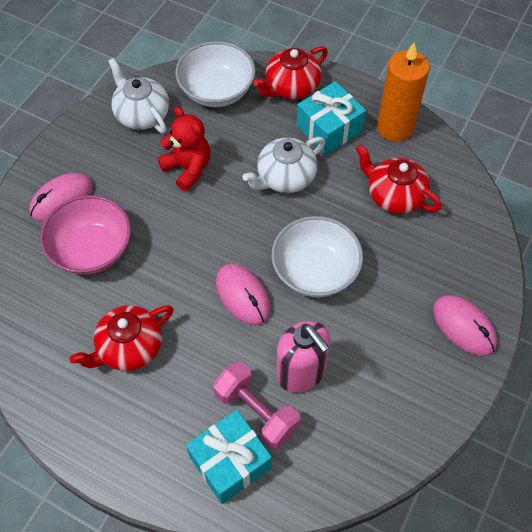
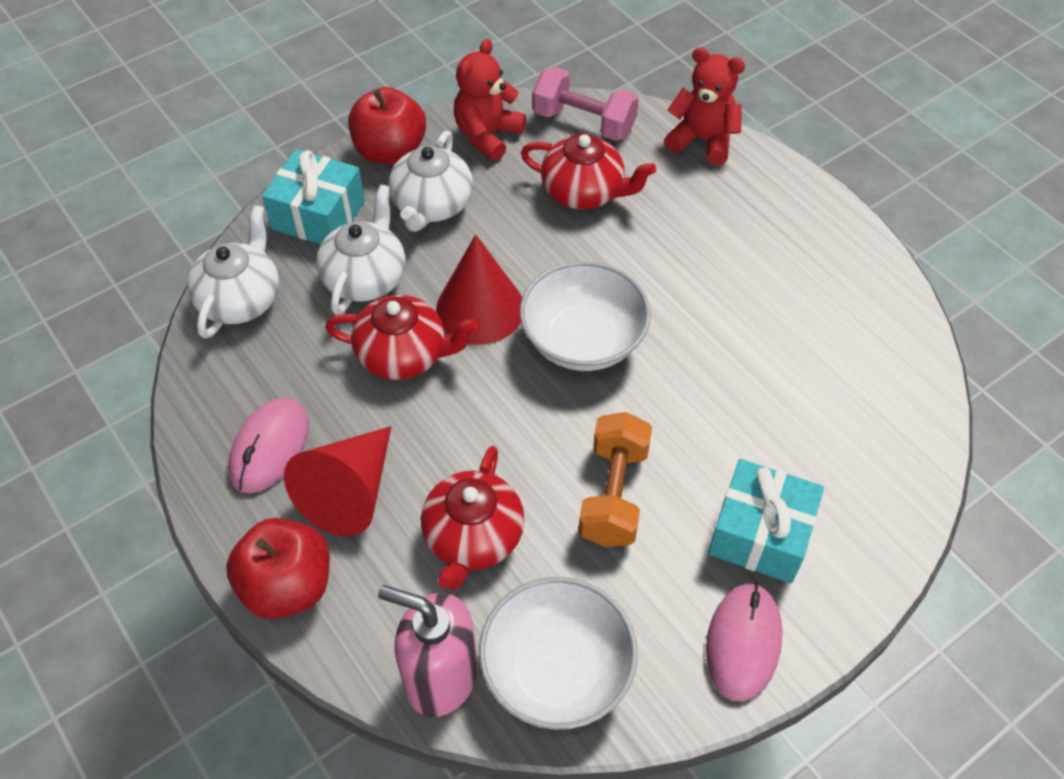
orange candle: [377,42,429,142] = 1 -> none = 0
orange dumbbell: none = 0 -> [578,412,652,547] = 1
pink bowl: [40,195,131,275] = 1 -> none = 0
pink mouse: [29,173,93,222] [216,264,271,325] [433,295,497,356] = 3 -> [228,398,309,494] [706,583,783,702] = 2
red apple: none = 0 -> [226,518,330,619] [348,87,426,164] = 2
red cone: none = 0 -> [284,426,391,536] [436,234,522,345] = 2
red teddy bear: [157,107,211,191] = 1 -> [454,39,526,161] [664,47,745,165] = 2
white teapot: [108,58,169,133] [243,137,325,193] = 2 -> [187,205,279,339] [316,184,406,315] [389,131,473,232] = 3

